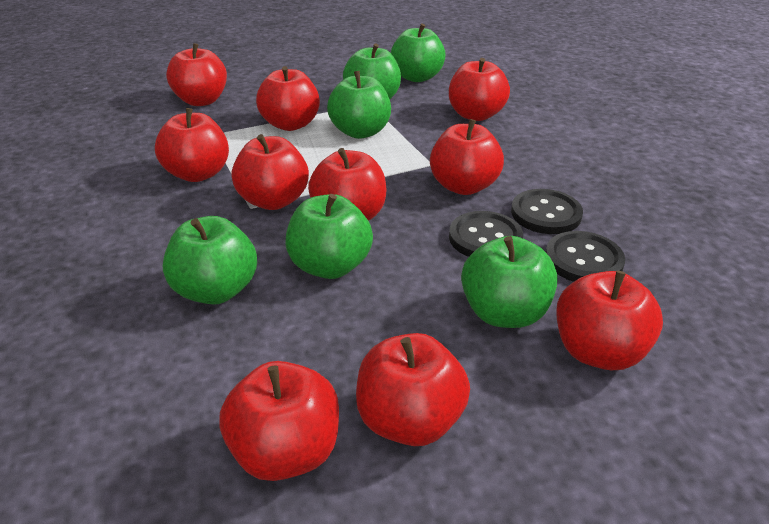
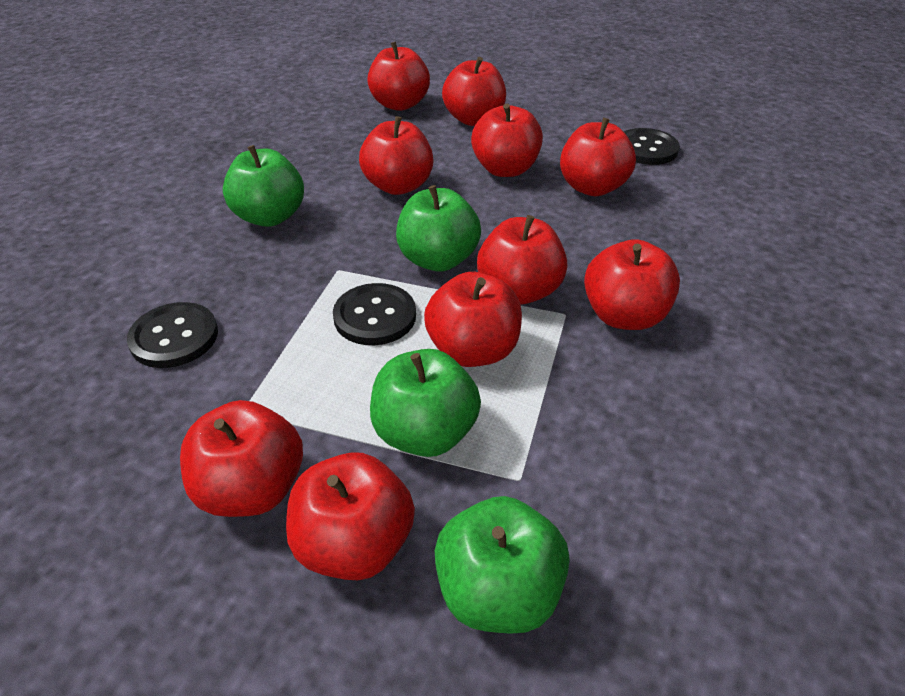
green apple: [163,216,257,305] [286,194,373,279] [327,71,391,139] [343,43,401,99] [391,24,446,82] [461,236,558,328] = 6 -> [223,145,304,227] [370,349,481,457] [396,185,481,272] [435,496,570,634] = 4

